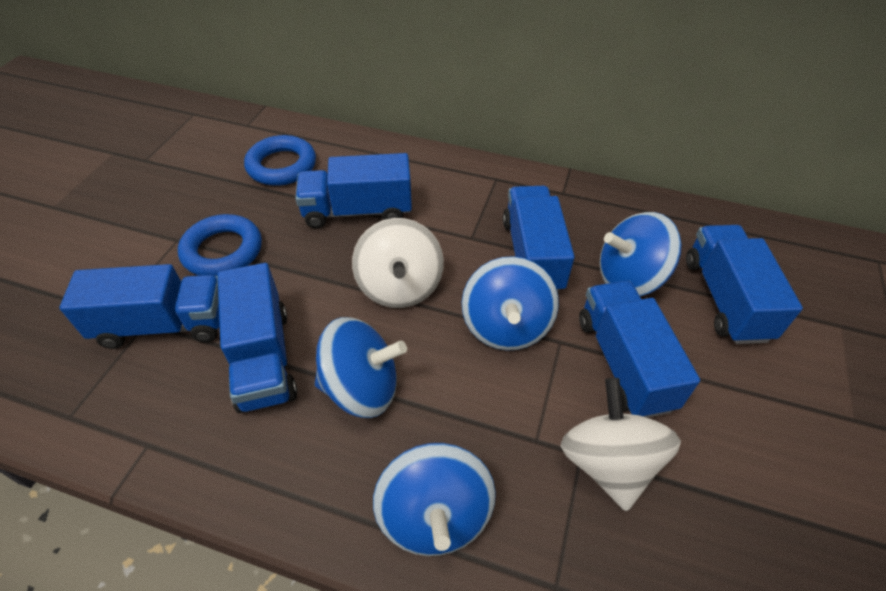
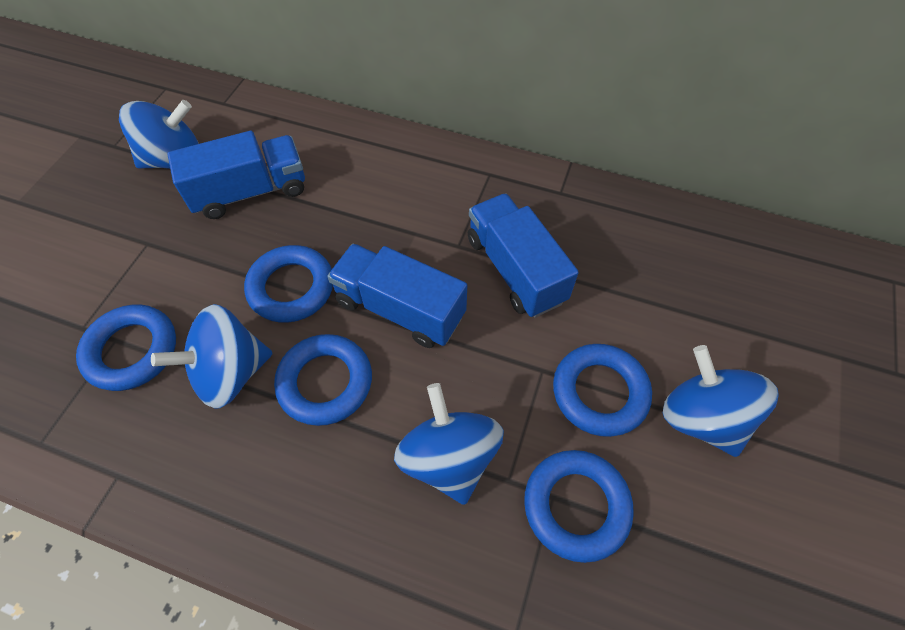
blue ring: [178,214,262,276] [244,135,316,186] = 2 -> [76,304,176,391] [244,245,333,323] [274,334,372,426] [524,450,634,563] [553,344,652,437] = 5
blue truck: [59,264,220,349] [218,263,297,413] [295,153,412,228] [503,186,575,293] [579,281,700,418] [686,225,803,344] = 6 -> [167,131,305,219] [327,244,467,348] [468,193,579,318] = 3
white spinning top: [352,218,444,308] [561,378,681,511] = 2 -> none = 0

